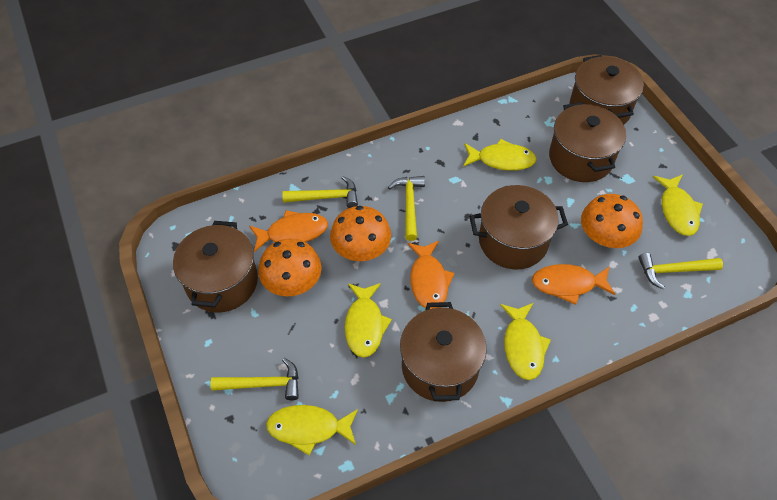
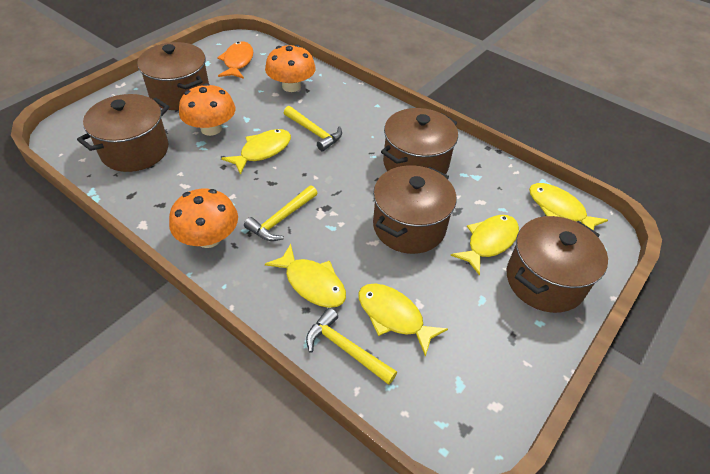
orange fish: [249,210,328,252] [407,241,455,309] [532,264,616,305] = 3 -> [217,41,253,79] = 1
yellow hammer: [211,358,299,400] [282,176,358,208] [388,176,425,241] [638,253,723,289] = 4 -> [244,185,318,241] [284,106,342,151] [306,308,397,385] = 3

